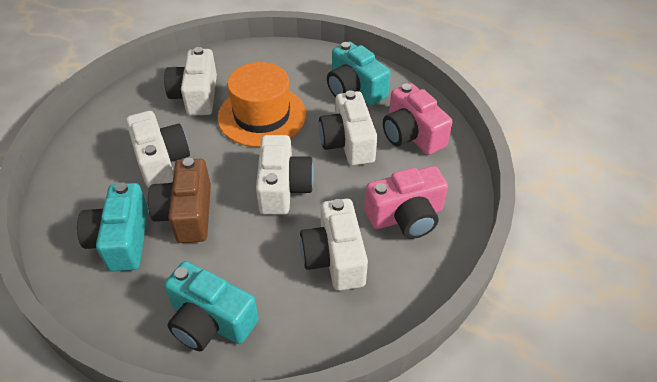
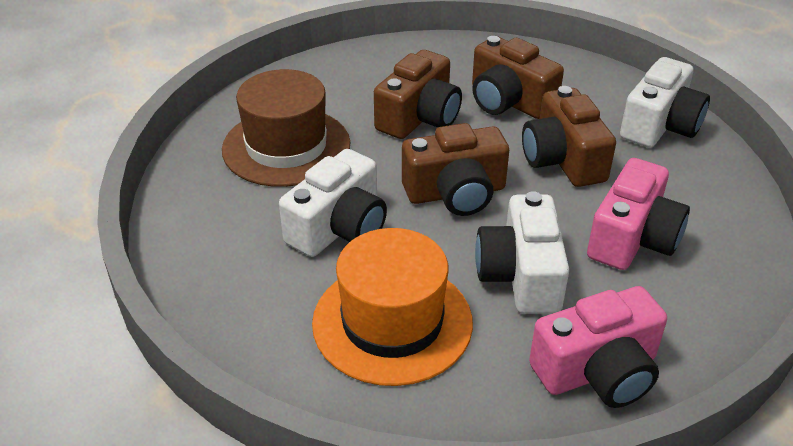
brown camera: [148,158,211,243] = 1 -> [374,50,462,139] [402,123,509,216] [472,36,564,119] [522,86,616,187] = 4
brown hat: none = 0 -> [222,69,350,187] = 1
turquoise camera: [77,182,148,272] [164,261,259,351] [327,42,391,105] = 3 -> none = 0
white camera: [126,111,190,188] [164,47,217,116] [256,135,314,215] [300,199,368,291] [319,90,377,166] = 5 -> [279,149,387,257] [475,191,569,314] [620,57,710,148] = 3

